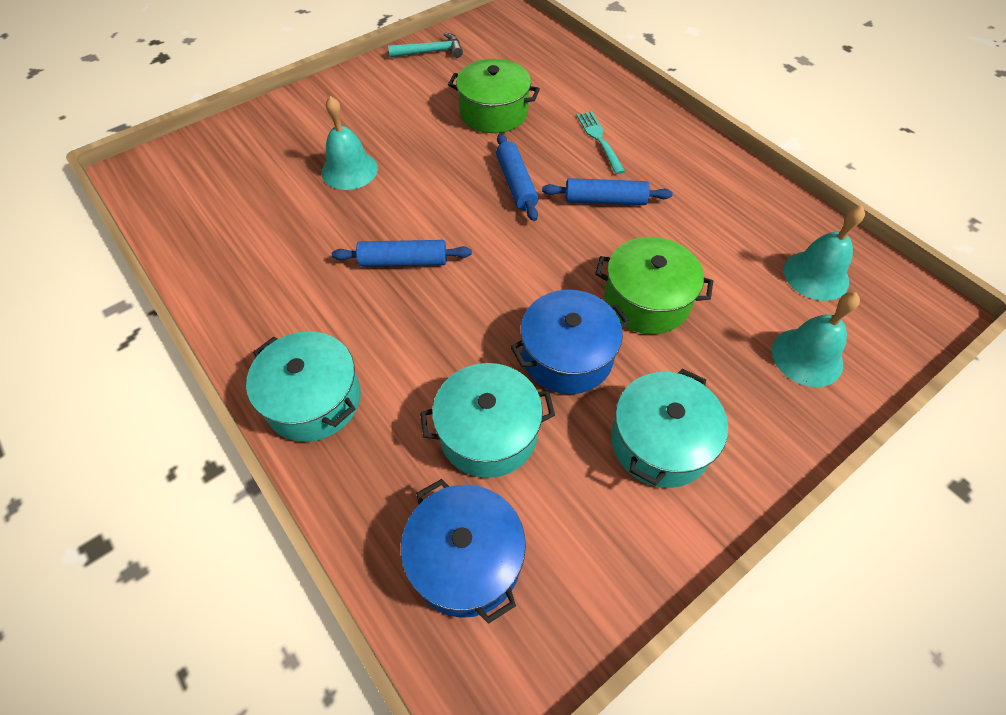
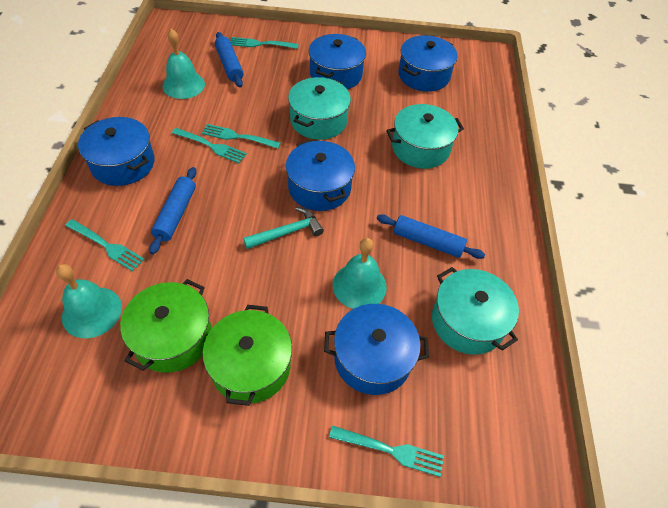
blue pot: [401,479,526,624] [511,290,630,394] = 2 -> [78,117,155,186] [286,140,355,211] [309,34,366,89] [324,304,429,395] [398,35,458,92] = 5
turquoise fork: [576,111,625,174] = 1 -> [65,219,145,271] [172,128,247,163] [202,124,280,148] [230,37,299,49] [329,425,444,477] = 5

